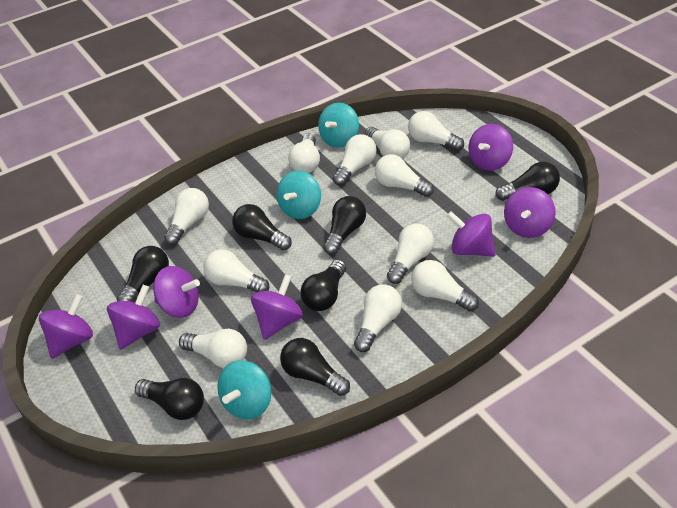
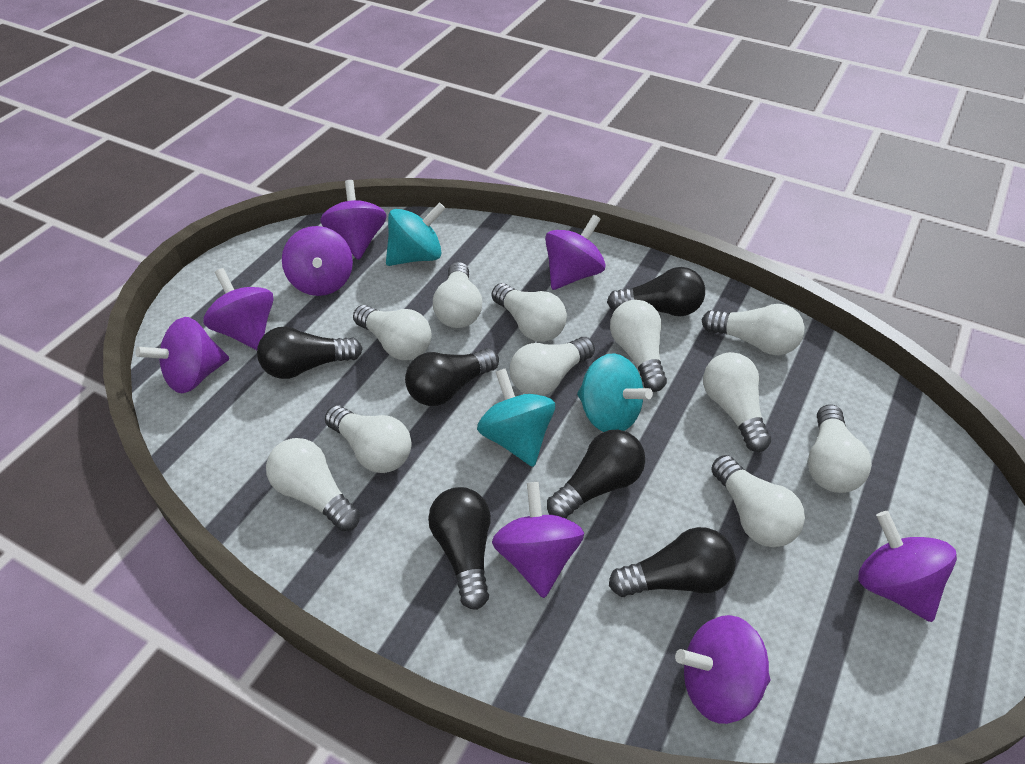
black light bulb: [117,246,169,302] [135,378,204,420] [232,204,292,251] [280,338,350,396] [300,259,346,311] [323,196,366,255] [495,162,560,201] = 7 -> [257,327,363,379] [405,348,499,406] [428,487,491,610] [547,430,645,518] [607,267,705,316] [609,527,736,597] = 6
purple spinning top: [39,294,93,359] [107,285,160,350] [153,266,200,318] [251,274,303,340] [447,211,496,257] [469,124,513,171] [504,187,556,238] = 7 -> [135,317,229,393] [203,268,274,350] [282,226,353,296] [320,180,387,260] [492,482,584,598] [545,215,605,290] [675,615,770,724] [858,511,957,622] = 8

